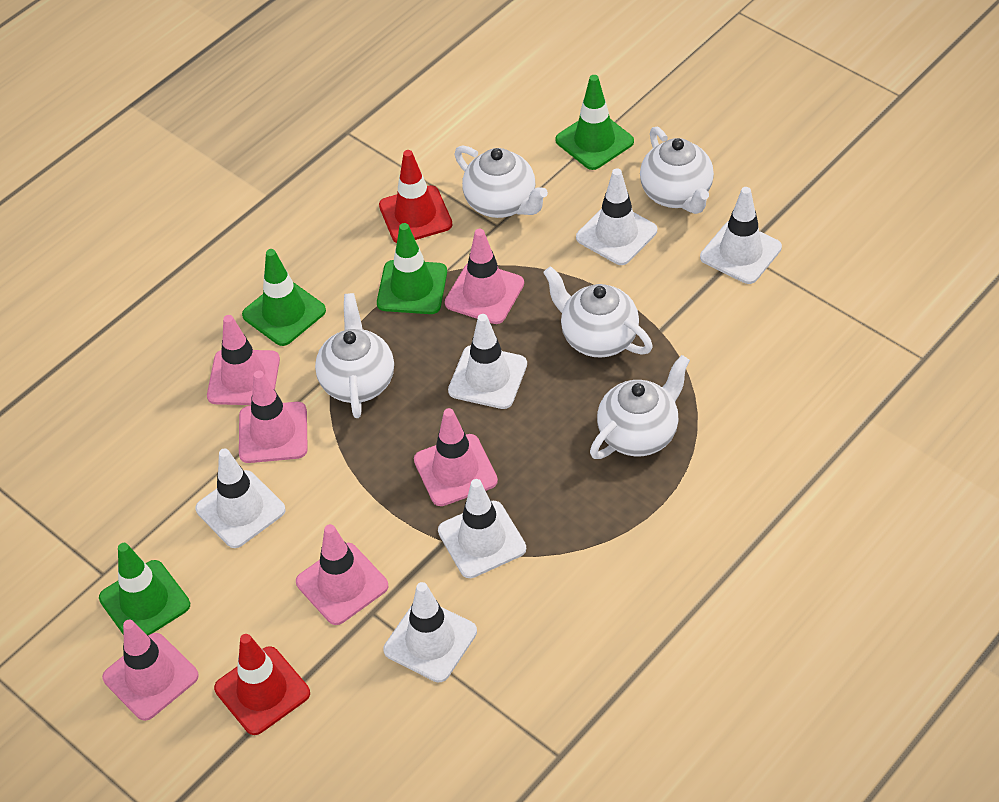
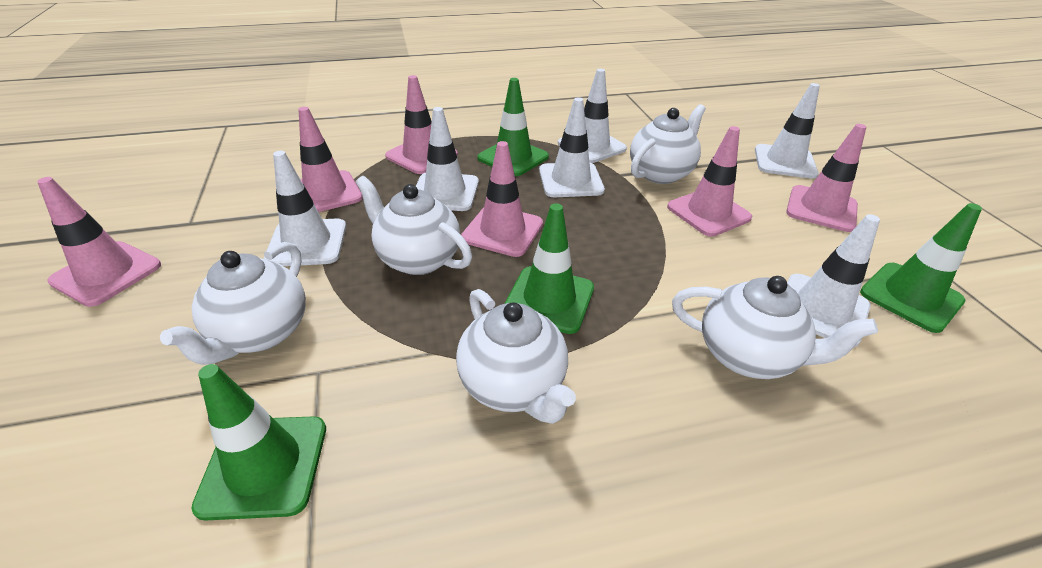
red traffic cone: [214,634,310,735] [379,150,452,243] = 2 -> none = 0

